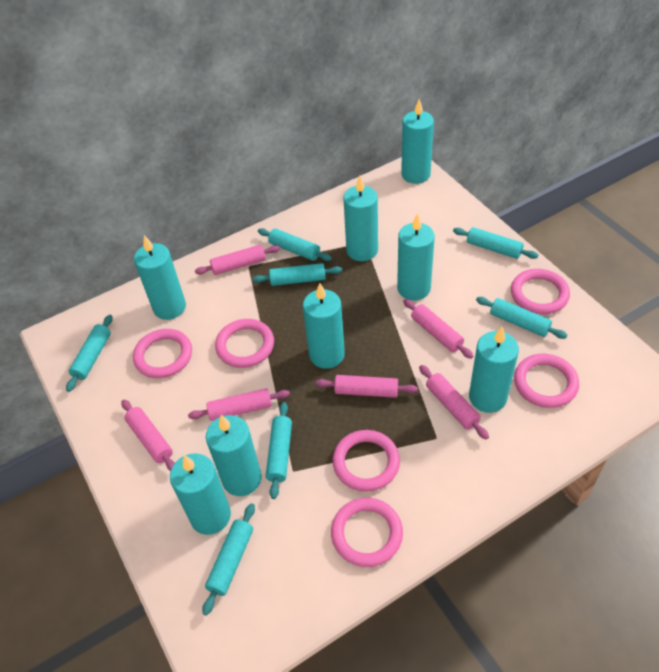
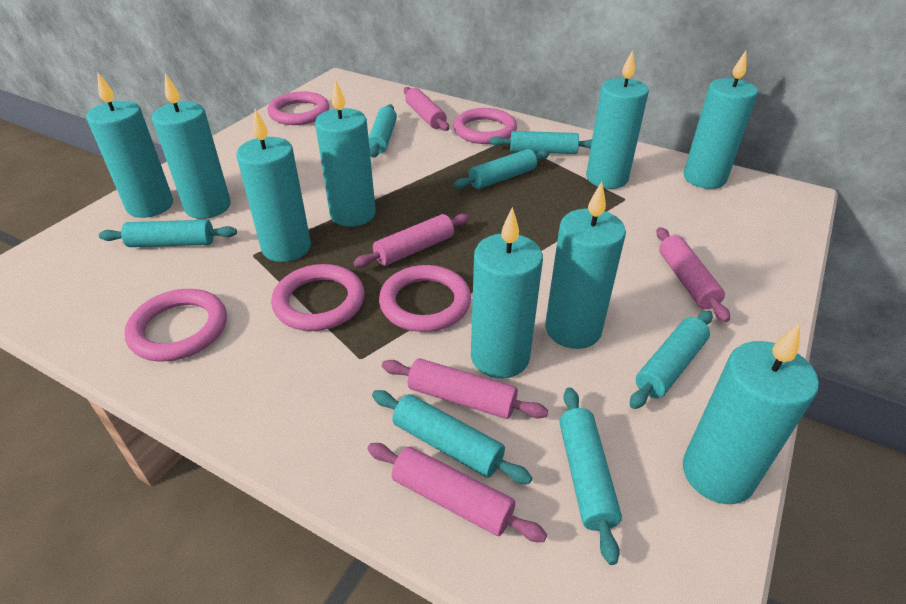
pink ring: [133,329,192,378] [215,319,274,368] [331,498,403,567] [333,430,400,492] [511,269,570,314] [514,354,579,408] = 6 -> [124,289,227,362] [267,91,330,125] [271,264,364,331] [379,265,471,332] [453,108,517,144] = 5
pink rolling pin: [121,399,175,471] [188,388,290,421] [195,245,280,275] [316,375,418,398] [403,299,473,359] [419,365,489,439] = 6 -> [354,214,469,267] [367,443,547,542] [382,358,548,419] [404,87,449,131] [656,227,730,322] = 5
turquoise candle: [134,235,186,320] [170,453,231,535] [206,415,262,496] [303,283,345,369] [343,175,378,261] [397,213,435,300] [401,99,434,184] [469,327,519,413] = 8 -> [87,72,173,218] [152,73,231,219] [236,109,311,262] [315,79,376,227] [471,207,543,379] [545,182,626,349] [586,50,649,189] [683,323,819,504] [684,51,758,189] = 9

